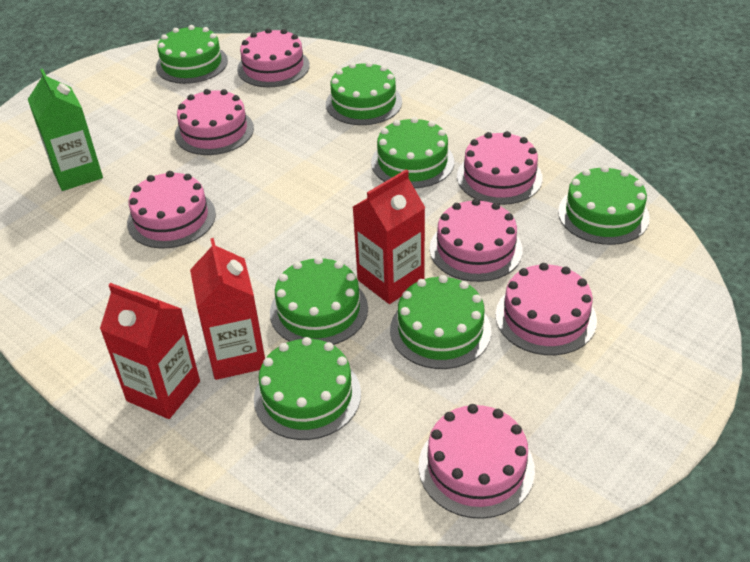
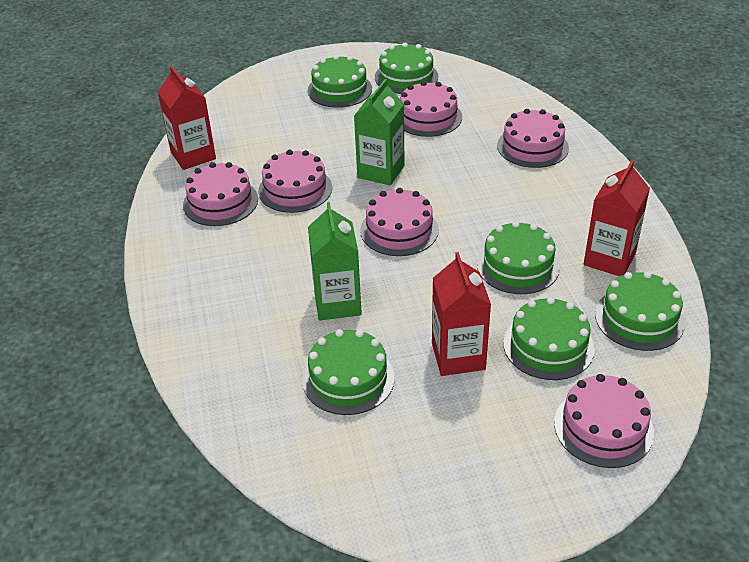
green cake: [156,25,228,84] [254,337,361,440] [270,257,368,345] [326,61,402,125] [371,117,454,188] [390,275,491,369] [558,166,650,245] = 7 -> [303,329,395,415] [308,55,372,108] [375,43,438,94] [477,221,560,294] [503,297,595,380] [595,271,685,351] = 6
green carton: [27,69,103,191] = 1 -> [308,202,362,320] [354,79,405,186] = 2
pink cake: [127,171,216,248] [175,89,254,155] [237,28,310,87] [418,404,535,519] [430,199,523,282] [457,131,543,205] [495,263,597,355] = 7 -> [183,162,258,226] [258,150,332,213] [360,188,439,256] [400,81,462,137] [497,109,569,168] [554,374,654,468] = 6

